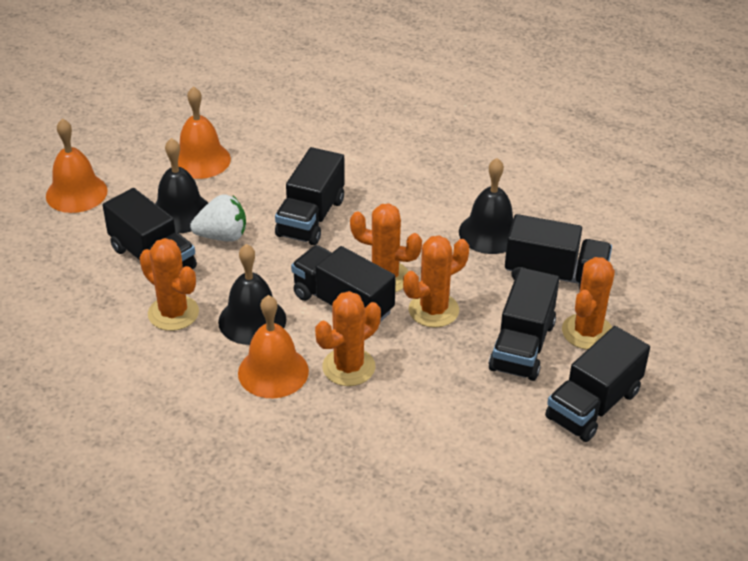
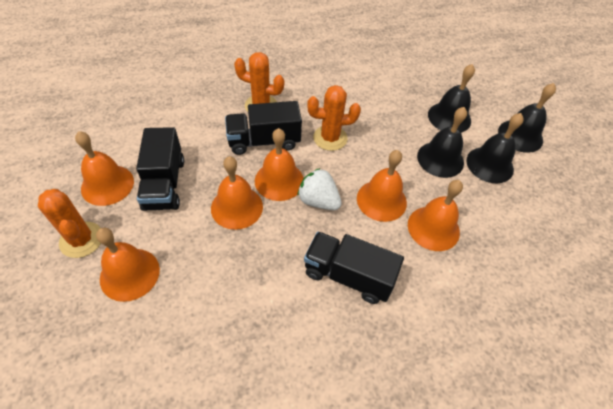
black bell: [155,138,208,233] [218,244,286,345] [459,158,513,254] = 3 -> [417,107,467,178] [428,64,475,133] [466,113,524,183] [498,83,556,153] = 4
black truck: [103,188,197,269] [275,147,345,245] [291,245,396,322] [488,268,559,381] [505,214,612,289] [545,326,650,442] = 6 -> [136,127,184,211] [225,101,302,155] [304,232,404,304] = 3
orange bell: [46,119,108,213] [178,86,231,179] [238,295,309,398] = 3 -> [75,131,134,206] [96,228,160,302] [211,156,263,230] [255,128,304,201] [357,150,407,222] [408,180,463,251] = 6
orange cactus: [139,238,199,331] [315,291,381,386] [350,203,422,292] [403,235,469,328] [562,257,615,350] = 5 -> [38,189,101,258] [234,52,284,112] [307,85,361,151] = 3

